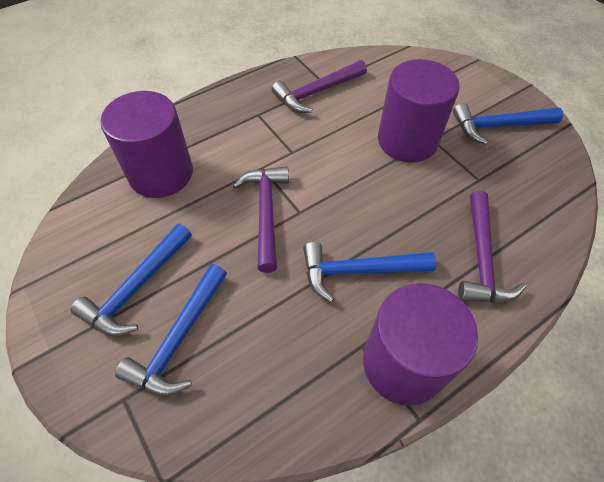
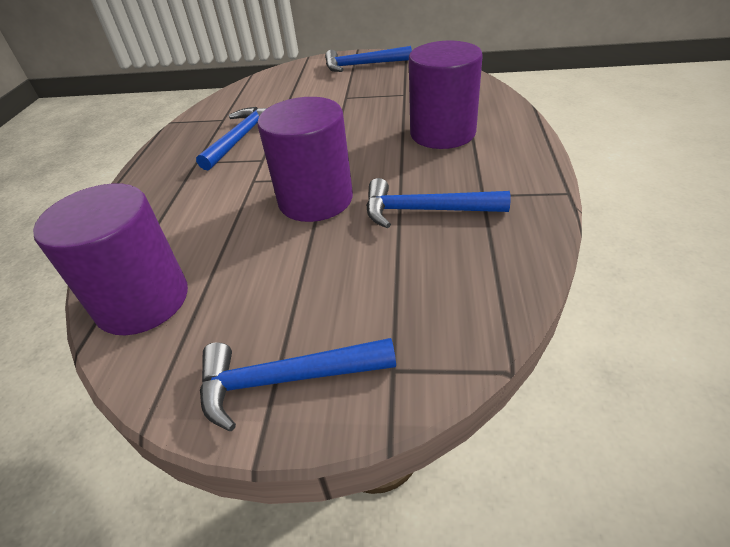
purple hammer: [232,166,289,273] [272,60,367,113] [458,191,526,303] = 3 -> none = 0

